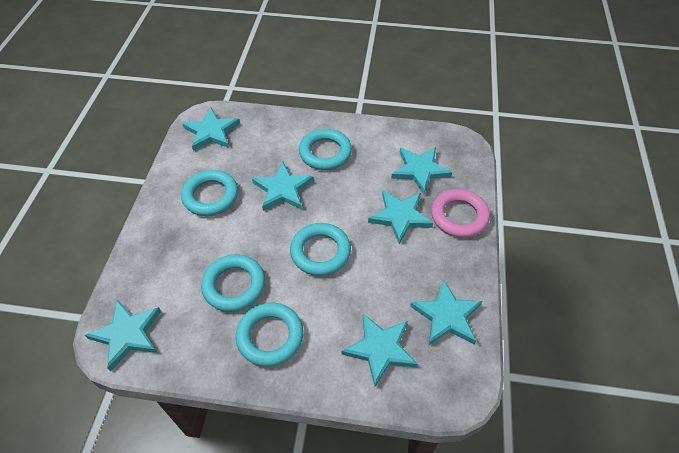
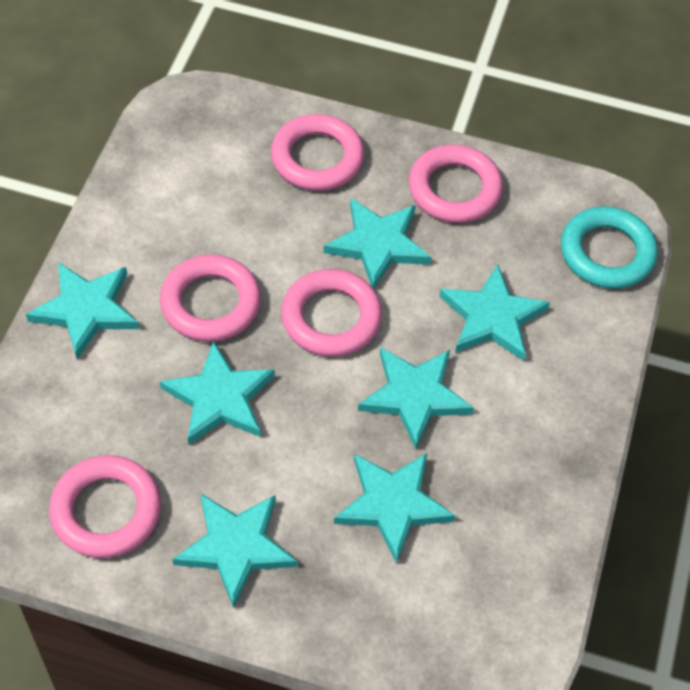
pink ring: [431,189,490,238] = 1 -> [49,455,161,558] [160,255,261,342] [271,114,364,191] [281,269,382,357] [408,145,503,223] = 5
turquoise ring: [181,170,238,216] [201,254,265,312] [236,302,304,367] [290,223,351,276] [299,129,352,170] = 5 -> [561,206,658,289] = 1

